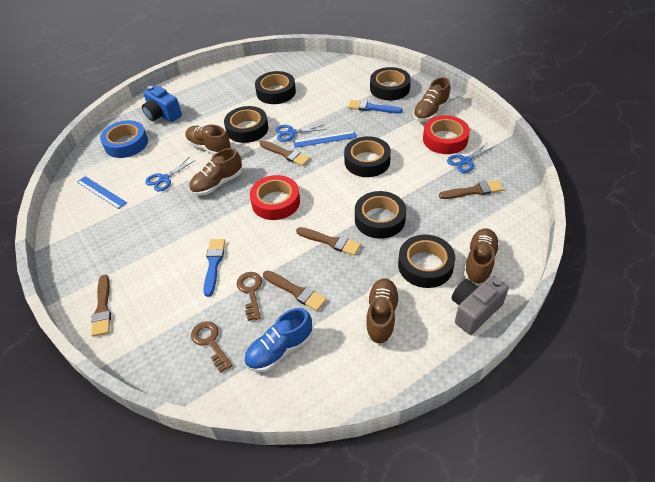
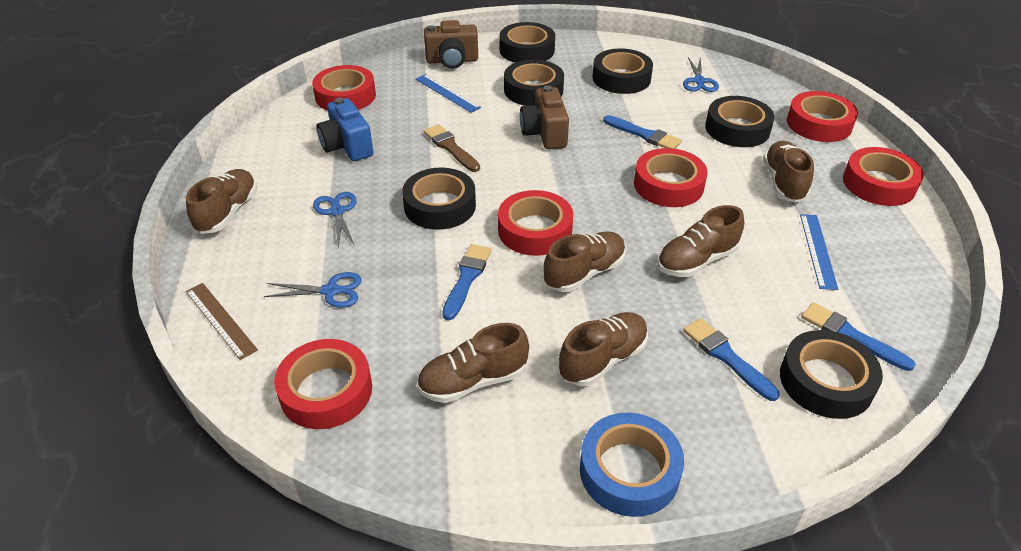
blue brush: [204,239,225,297] [348,100,403,113] = 2 -> [442,244,492,320] [603,115,682,149] [683,318,780,401] [801,302,916,371] = 4
blue shoe: [244,308,312,372] = 1 -> none = 0
brown brush: [91,275,111,337] [260,140,310,166] [263,271,327,311] [296,227,361,256] [439,180,504,199] = 5 -> [424,124,480,172] = 1
brown camera: none = 0 -> [424,20,478,69] [520,85,569,149] = 2
brown key: [191,321,233,373] [236,272,262,321] = 2 -> none = 0
brown ruler: none = 0 -> [186,283,258,360] = 1
brown shoe: [185,125,231,155] [189,148,242,196] [366,278,400,345] [413,77,450,122] [464,228,500,285] = 5 -> [186,169,257,234] [417,323,529,403] [544,231,626,292] [559,312,648,386] [657,205,744,277] [763,141,814,203] = 6
grey camera: [452,276,509,335] = 1 -> none = 0
red tape: [250,175,300,220] [423,115,470,154] = 2 -> [274,339,372,429] [312,65,376,111] [498,190,573,256] [634,148,708,207] [787,91,858,142] [843,147,924,206] = 6

